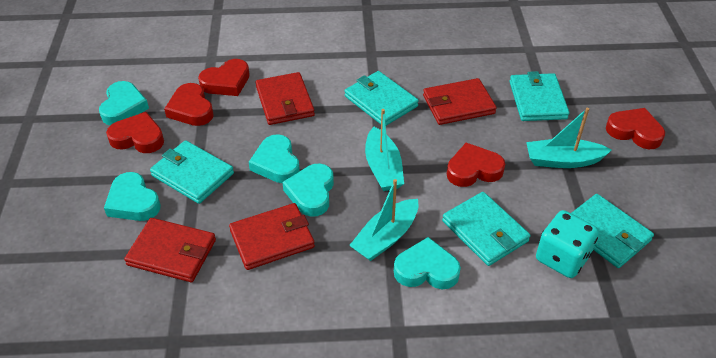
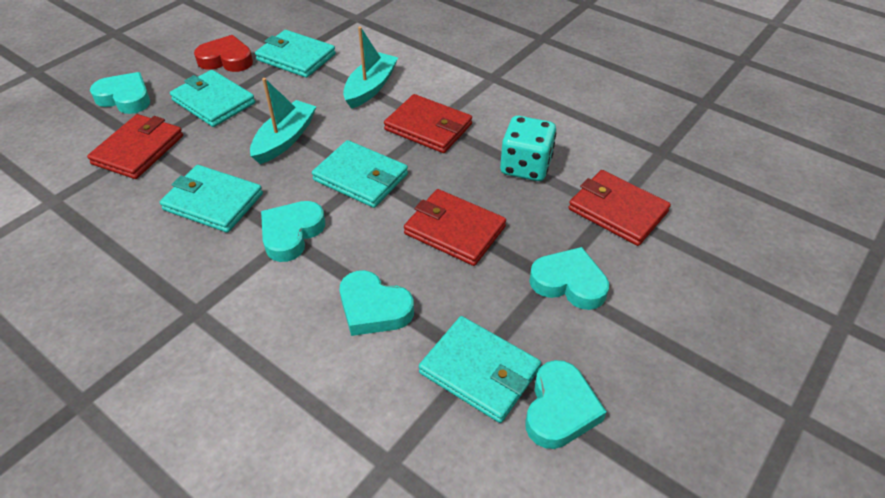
red heart: [106,112,164,153] [164,83,214,126] [198,59,250,96] [447,143,505,187] [606,108,665,149] = 5 -> [194,35,253,72] = 1
turquoise boat: [349,179,419,261] [365,109,404,191] [526,108,612,168] = 3 -> [250,78,316,164] [343,26,398,109] = 2

